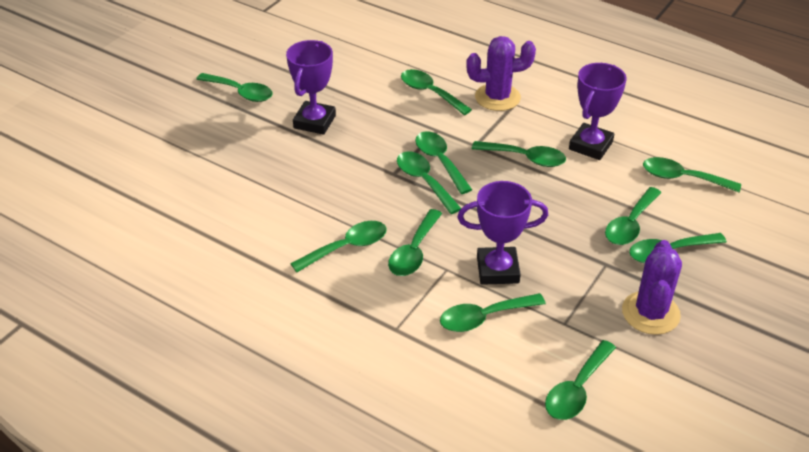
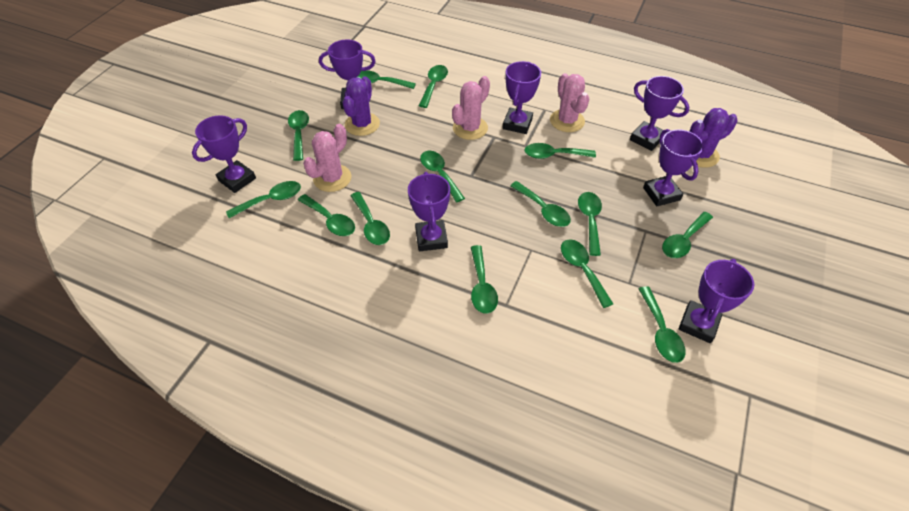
green spoon: [196,73,273,102] [290,221,387,272] [388,209,442,276] [397,151,461,214] [401,69,472,115] [415,131,472,194] [440,293,546,332] [472,141,566,167] [545,340,616,420] [605,187,662,245] [629,233,727,263] [643,157,741,192] = 12 -> [226,181,301,218] [288,110,309,161] [298,194,355,236] [350,192,390,245] [358,70,416,89] [419,65,448,108] [420,151,465,202] [471,245,498,314] [510,181,571,227] [524,143,596,159] [561,239,613,308] [578,192,602,256] [639,286,686,363] [662,212,713,258] = 14
pink cactus: none = 0 -> [303,124,351,192] [452,76,490,140] [550,73,589,132] = 3
purple trophy: [286,40,336,135] [458,181,548,285] [569,63,627,160] = 3 -> [192,115,256,193] [319,39,376,109] [408,172,450,251] [503,61,541,134] [630,76,689,151] [643,129,704,206] [678,259,754,343] = 7

